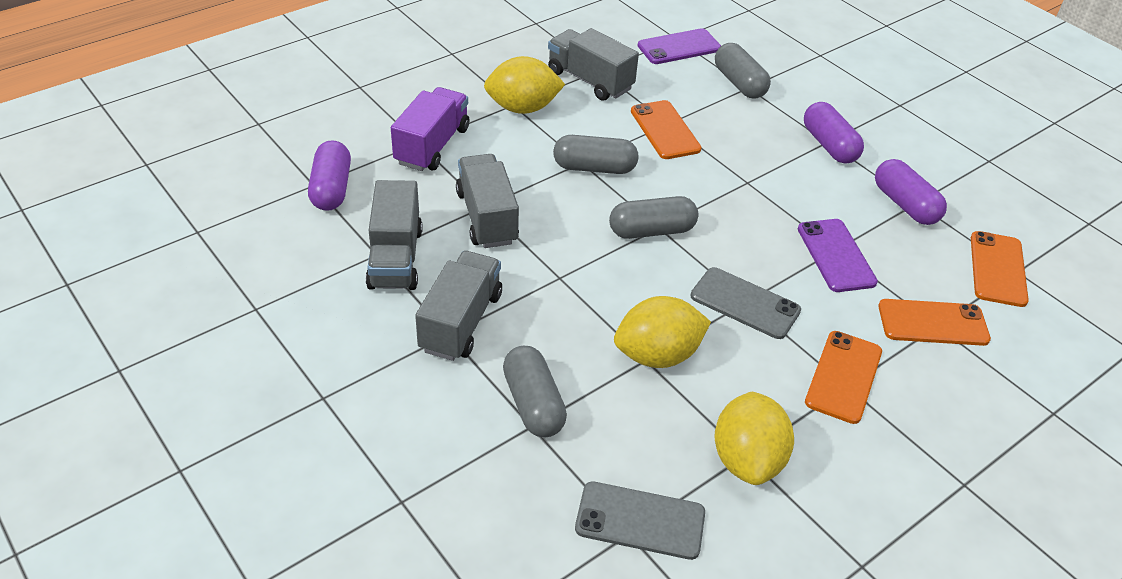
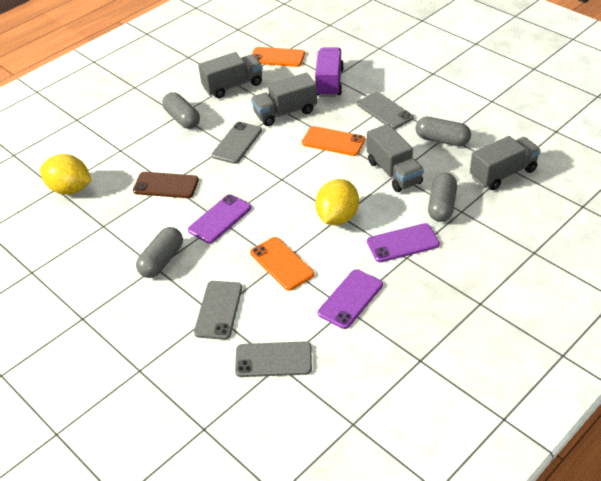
brown phone: none = 0 -> [133,172,199,198] = 1
grey phone: [575,481,705,560] [690,267,801,339] = 2 -> [194,281,242,340] [212,122,262,164] [235,341,312,377] [357,92,413,129] = 4
orange phone: [631,100,702,159] [805,331,882,424] [878,299,991,346] [971,231,1029,307] = 4 -> [250,237,314,291] [252,47,305,67] [302,126,365,156] = 3
purple capsule: [308,140,351,211] [804,102,864,164] [875,159,947,225] = 3 -> none = 0
purple phone: [638,28,721,64] [798,219,878,292] = 2 -> [188,194,251,244] [318,269,383,329] [367,223,440,262] = 3
yellow lemon: [484,56,565,114] [614,296,711,368] [714,392,794,485] = 3 -> [40,154,91,194] [315,179,359,225] = 2

